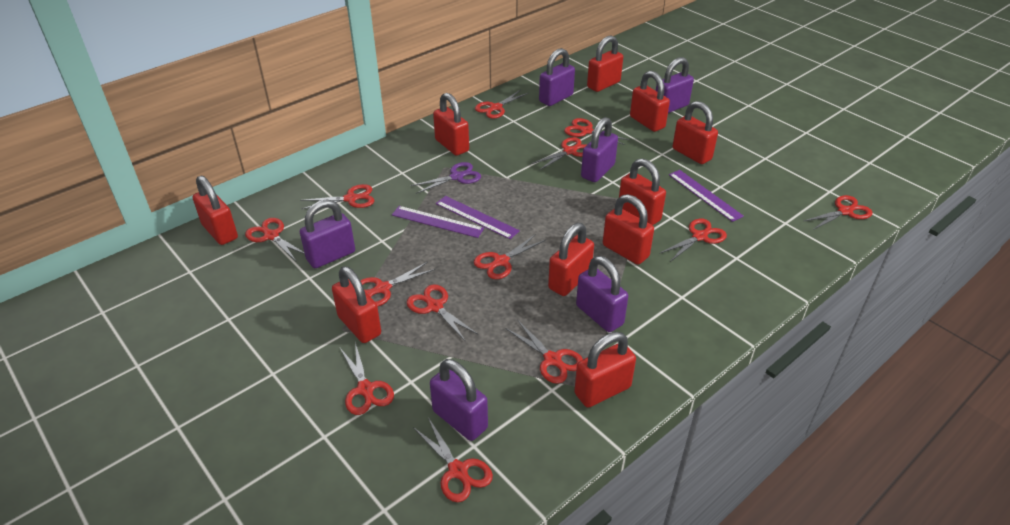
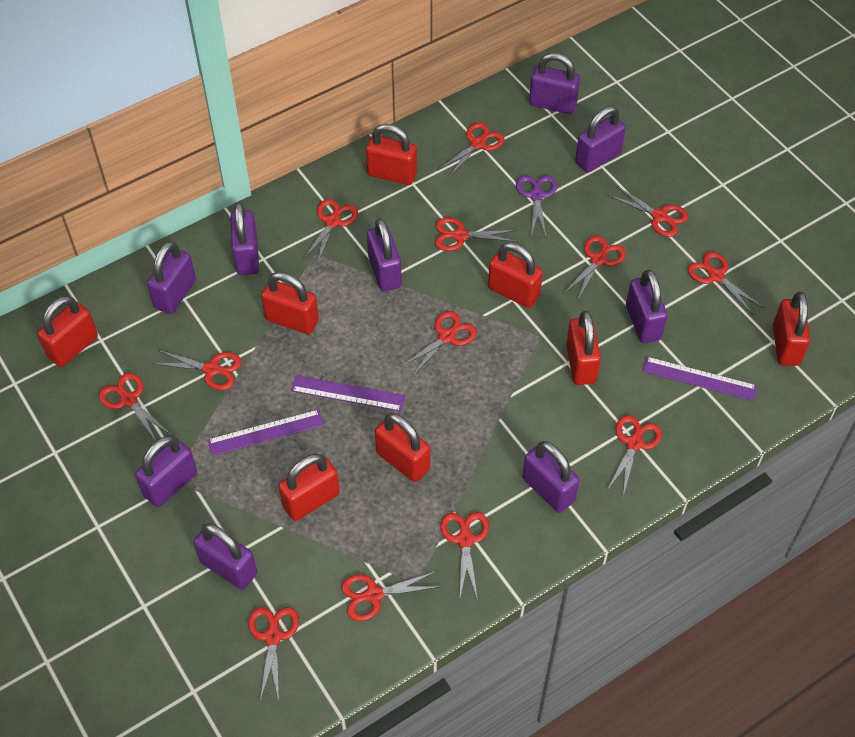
purple padlock: [300,199,355,268] [430,359,488,441] [539,48,575,106] [576,256,628,332] [581,117,618,182] [656,57,694,113] = 6 -> [135,436,197,507] [147,241,196,314] [194,523,257,590] [230,202,259,275] [367,218,402,291] [523,441,579,513] [529,53,580,114] [575,106,626,172] [626,269,668,343] = 9
red padlock: [192,176,238,245] [332,266,381,343] [433,93,469,156] [548,223,594,296] [574,332,636,408] [587,35,623,92] [603,194,654,264] [619,158,666,225] [630,71,670,132] [673,101,718,164] = 10 -> [37,296,98,367] [261,272,319,334] [278,454,340,521] [366,124,417,185] [375,413,430,482] [488,242,543,308] [566,311,601,385] [773,292,810,366] = 8

